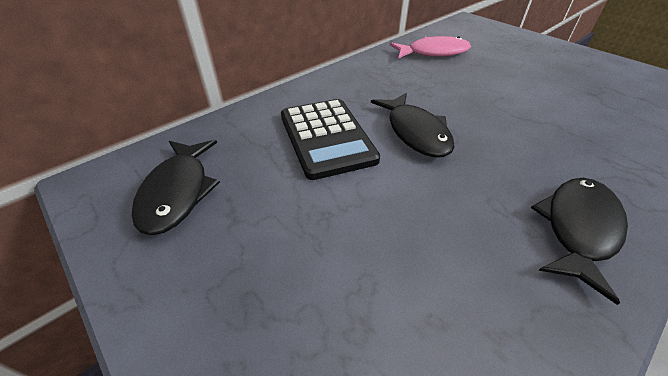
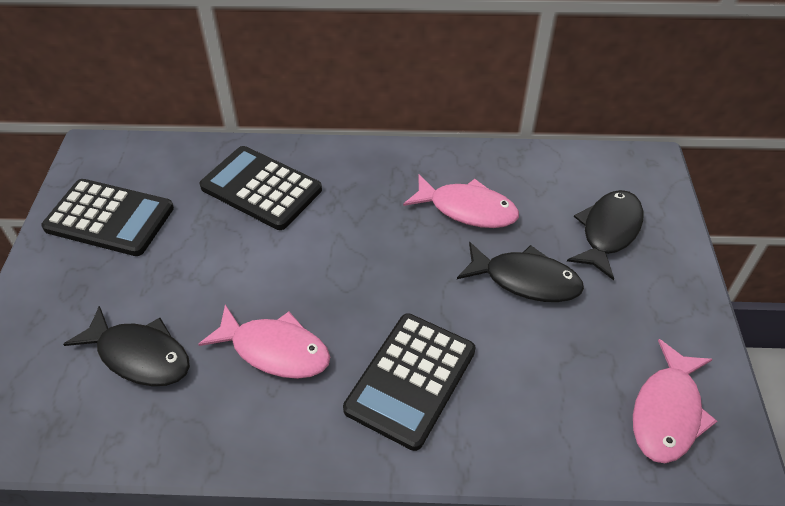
black calculator: [281,99,380,180] = 1 -> [41,179,174,256] [199,146,322,230] [343,313,475,451] = 3
pink fish: [390,36,471,59] = 1 -> [198,304,330,379] [403,174,519,228] [633,339,717,463] = 3

